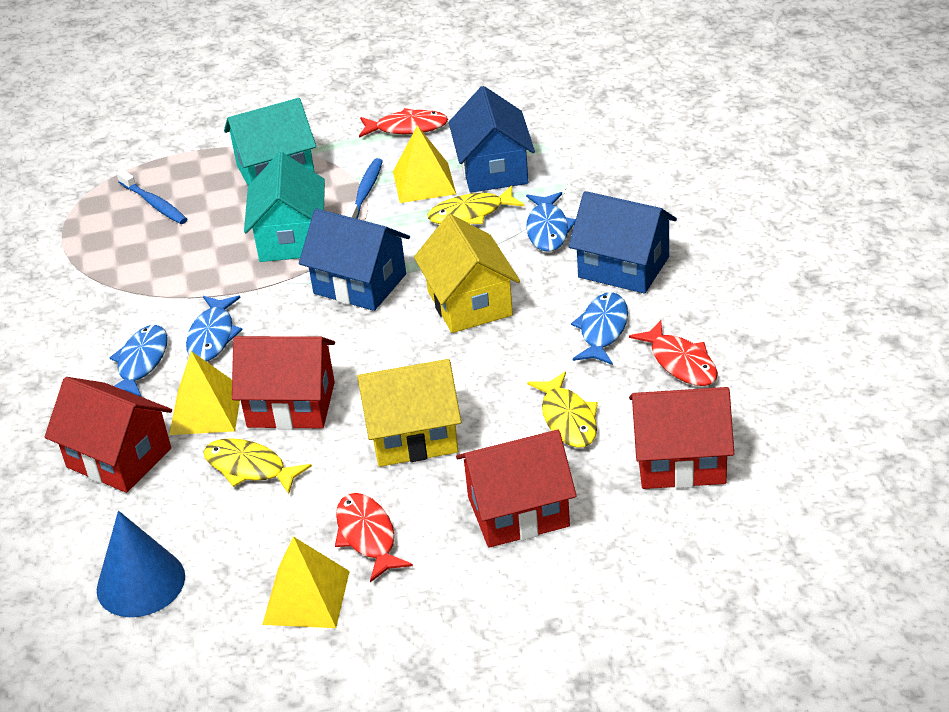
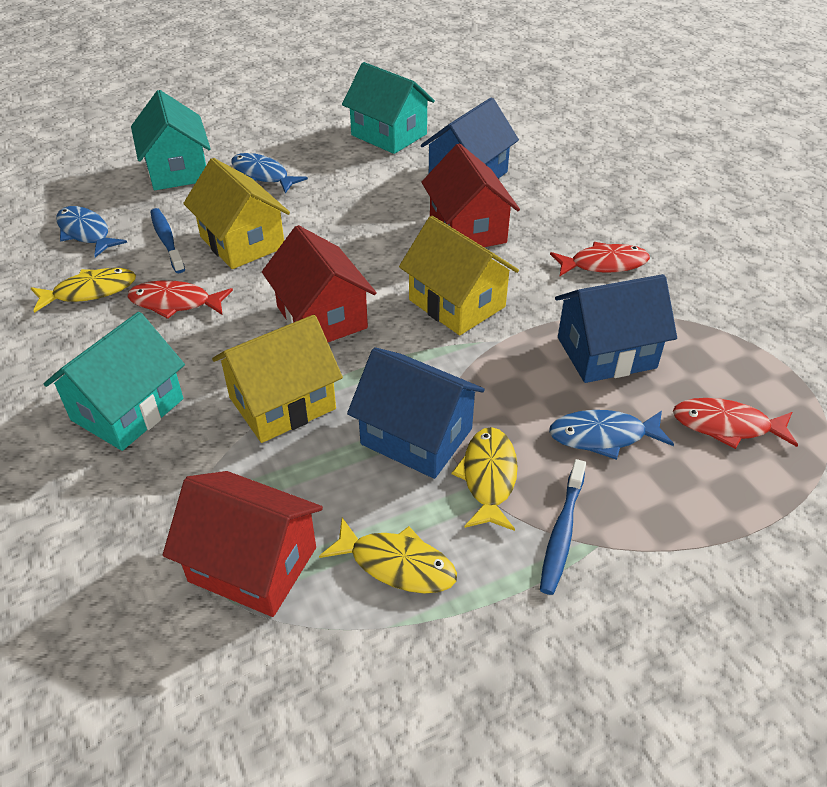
blue cone: [97,511,185,617] = 1 -> none = 0
blue fish: [109,325,168,397] [186,295,243,361] [526,192,576,252] [571,292,628,365] = 4 -> [56,206,127,257] [231,153,308,193] [549,410,674,460] = 3
red house: [45,377,172,493] [232,336,335,429] [456,430,577,548] [629,387,734,489] = 4 -> [163,471,323,617] [262,225,377,342] [422,143,520,247] = 3
turquoise house: [224,98,316,186] [244,152,325,262] = 2 -> [44,312,185,451] [131,90,211,190] [342,62,435,154] = 3
yellow house: [357,359,461,467] [414,214,520,333] = 2 -> [183,158,290,269] [212,315,343,443] [399,216,519,335] = 3
yellow pyramid: [169,351,240,435] [262,536,350,628] [393,125,456,203] = 3 -> none = 0

